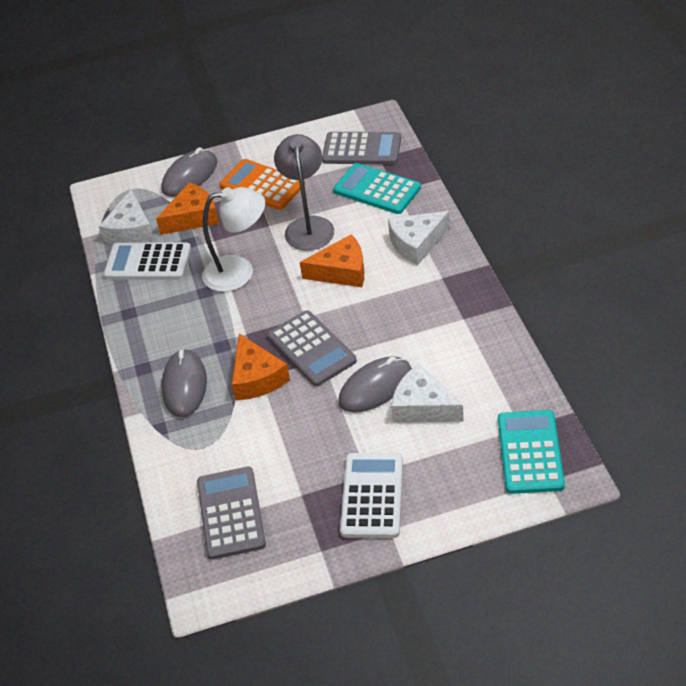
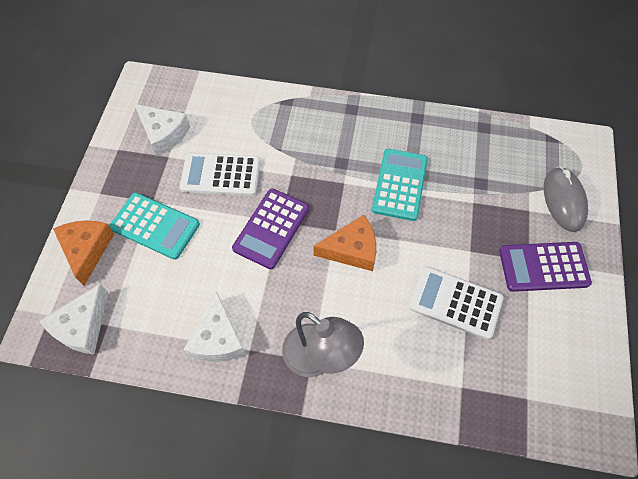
grey calculator: [197,467,266,560] [267,310,357,386] [322,132,401,164] = 3 -> none = 0
grey mouse: [161,147,218,197] [162,349,207,418] [338,356,412,413] = 3 -> [544,166,588,232] = 1
orange calculator: [219,159,305,210] = 1 -> none = 0
orange cheese: [156,182,219,235] [232,334,290,400] [300,234,364,287] = 3 -> [53,221,114,286] [314,215,376,271] = 2
purple calculator: none = 0 -> [232,189,309,269] [499,242,592,292] = 2
white lamp: [202,187,265,292] = 1 -> none = 0

